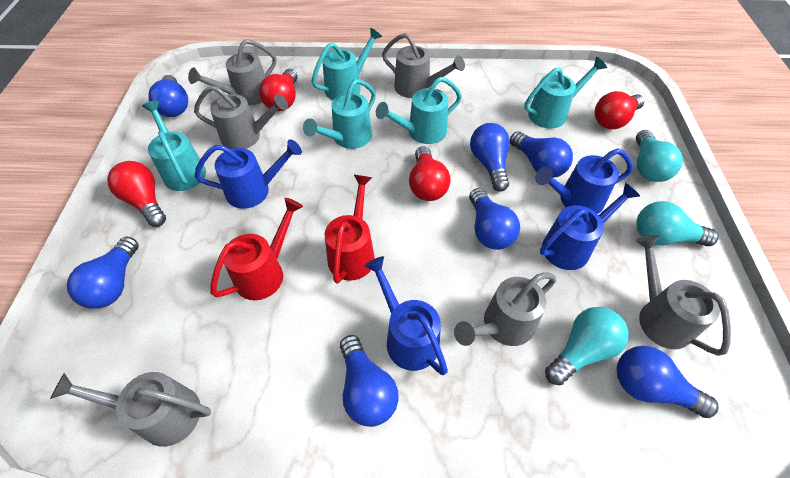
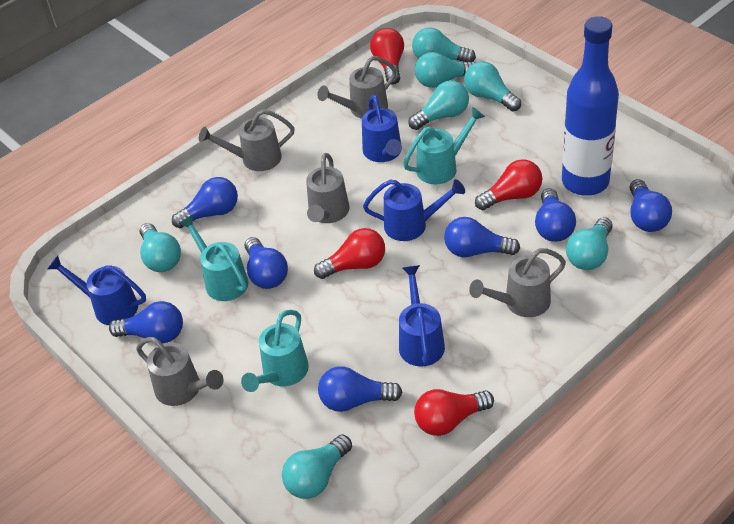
blue bottle: none = 0 -> [562,16,619,196] = 1
grey watering can: [50,372,211,447] [188,39,277,105] [194,85,288,149] [382,33,465,98] [454,272,556,346] [635,235,731,356] = 6 -> [136,337,223,406] [199,109,295,171] [306,153,349,223] [317,56,397,119] [469,248,566,317] = 5
red watering can: [210,198,303,300] [325,175,375,284] = 2 -> none = 0
turquoise light bulb: [545,307,629,385] [636,130,683,182] [636,201,719,246] = 3 -> [140,223,181,272] [282,434,352,499] [408,80,469,130] [412,28,476,62] [415,52,475,88] [464,61,521,111] [566,217,613,270] = 7
turquoise watering can: [142,100,206,191] [303,79,376,149] [311,27,383,100] [376,77,462,144] [524,57,607,129] = 5 -> [179,215,249,301] [241,310,309,392] [403,107,485,184] = 3

